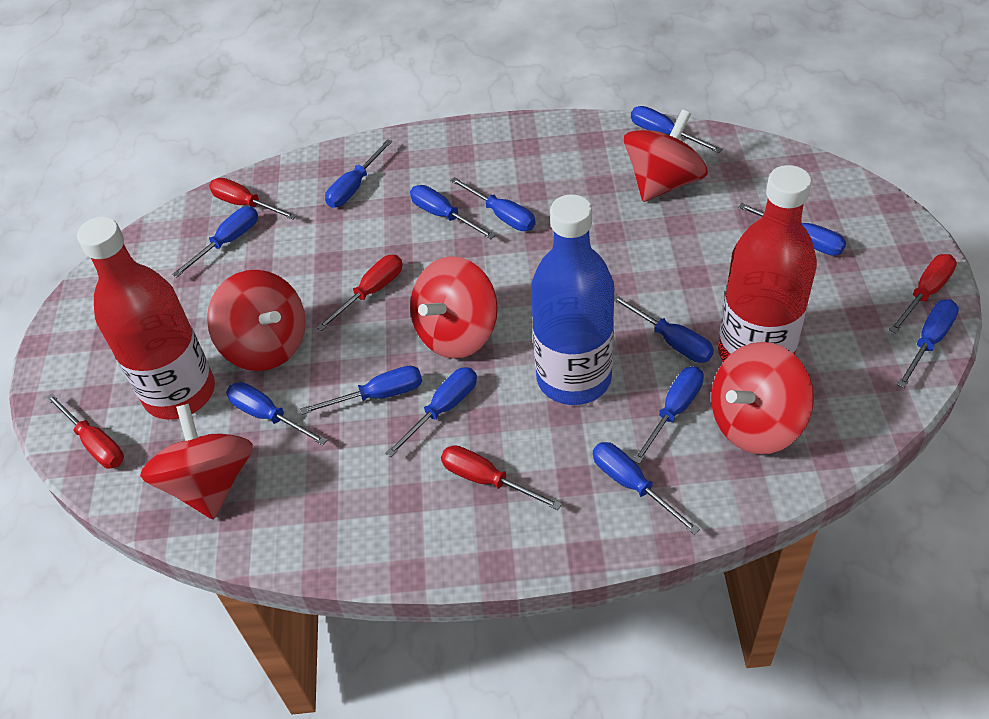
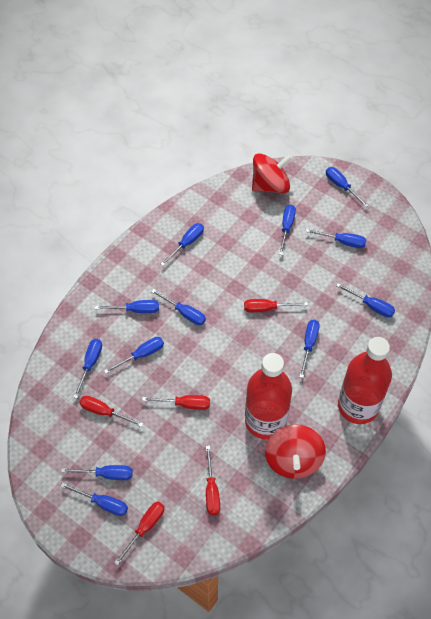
blue bottle: [531,194,614,405] = 1 -> none = 0
blue screwdriver: [172,206,258,277] [226,382,327,445] [300,366,422,415] [325,139,392,208] [385,367,477,457] [410,185,495,239] [450,177,536,231] [593,442,700,535] [614,294,714,363] [631,106,722,153] [633,366,704,464] [738,203,846,256] [897,299,959,388] = 13 -> [60,483,128,516] [61,465,133,480] [73,339,102,399] [95,300,159,313] [104,337,164,374] [151,289,206,325] [161,223,204,266] [279,205,296,255] [300,320,320,378] [306,229,366,248] [326,167,369,207] [336,283,395,317] = 12
red spinning top: [140,404,253,519] [207,270,306,371] [410,256,498,359] [624,110,708,202] [711,342,814,454] = 5 -> [252,153,292,193] [265,424,326,479] = 2

